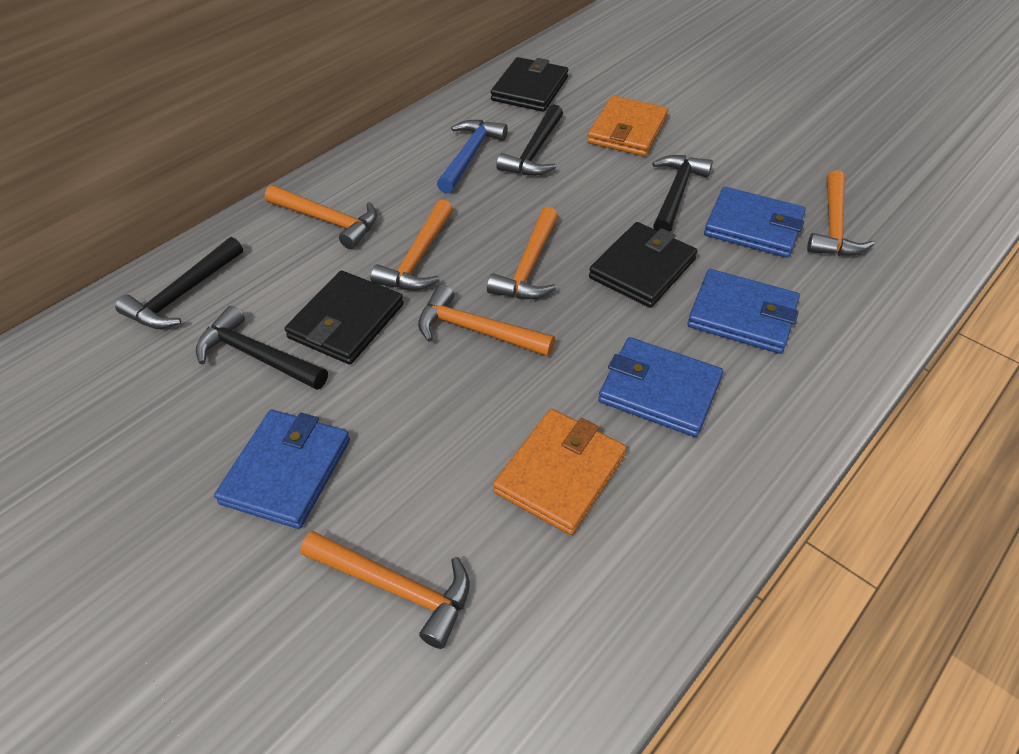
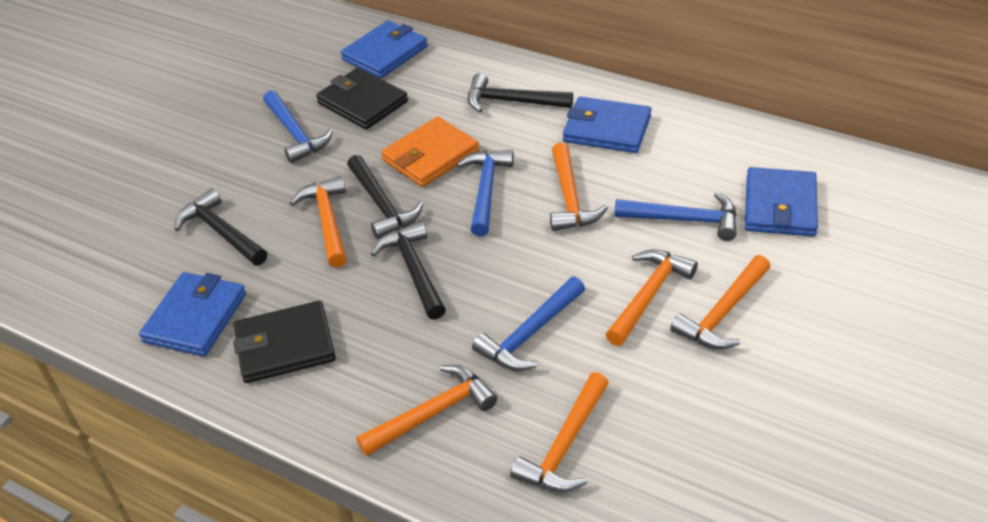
black wallet: [285,270,404,365] [491,57,568,112] [589,222,697,308] = 3 -> [233,301,336,383] [316,68,408,130] = 2
blue hammer: [437,120,508,193] = 1 -> [263,90,333,163] [456,150,514,236] [472,277,585,371] [614,192,737,241] = 4
orange wallet: [493,409,627,535] [587,96,668,156] = 2 -> [381,116,479,187] = 1

